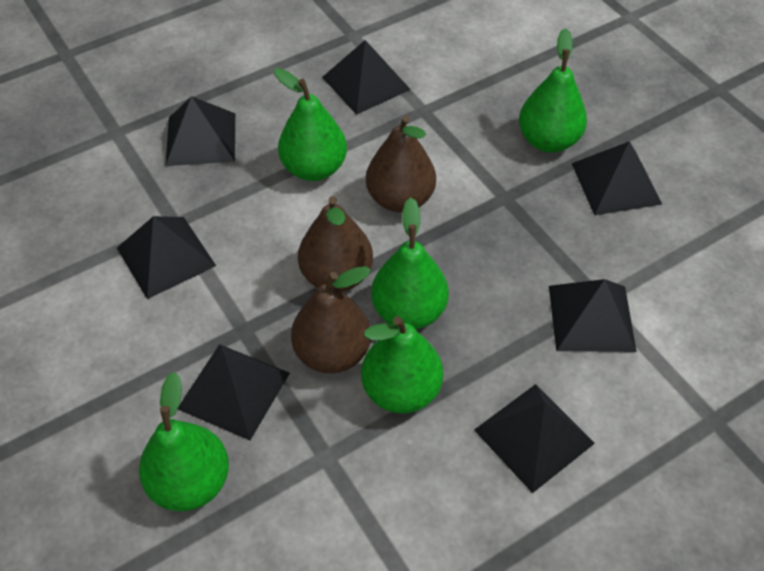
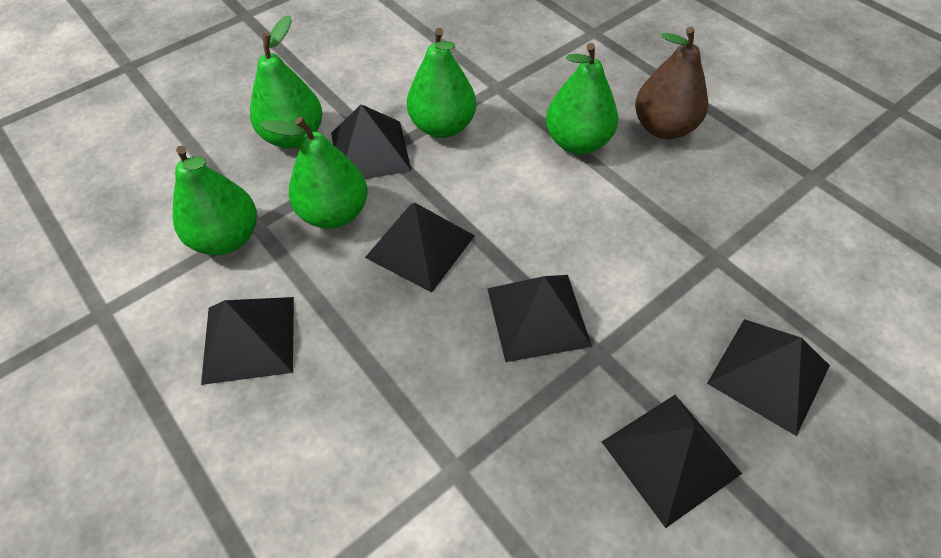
black pyramid: [117,216,216,299] [165,96,235,166] [178,344,290,440] [322,40,411,115] [474,384,595,493] [549,279,637,352] [571,141,662,215] = 7 -> [201,297,294,385] [331,104,411,179] [365,203,475,293] [487,275,592,362] [602,395,742,528] [707,319,830,436] = 6
brown pear: [291,266,371,373] [298,196,373,292] [366,115,436,213] = 3 -> [635,27,708,139] = 1

